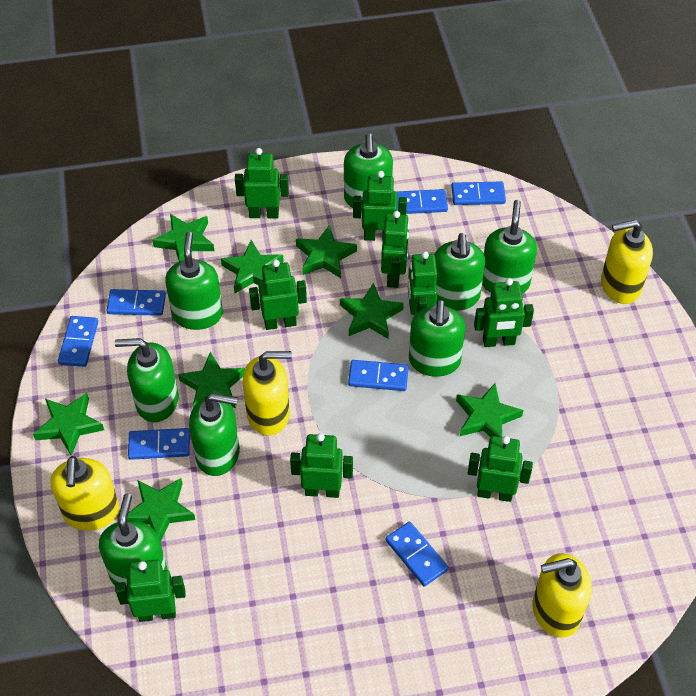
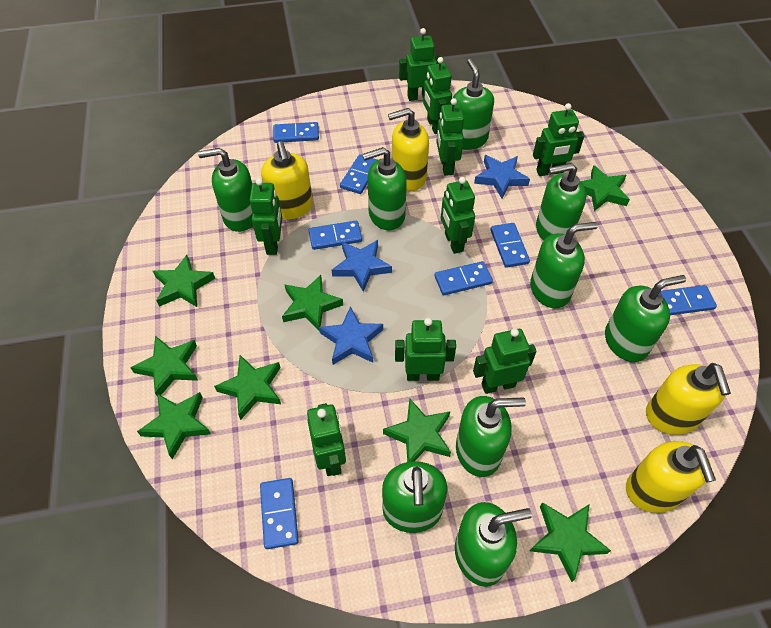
blue star: none = 0 -> [319,306,383,365] [332,240,392,292] [474,155,530,198] = 3
green soap dispenser: [99,493,167,586] [115,338,179,422] [165,232,223,330] [189,393,240,476] [344,133,393,211] [409,300,465,377] [434,233,485,311] [482,200,537,294] = 8 -> [198,148,253,232] [362,147,407,230] [382,461,448,533] [453,59,494,150] [455,502,532,587] [456,396,526,477] [530,222,598,309] [536,163,586,241] [605,275,686,362] = 9

